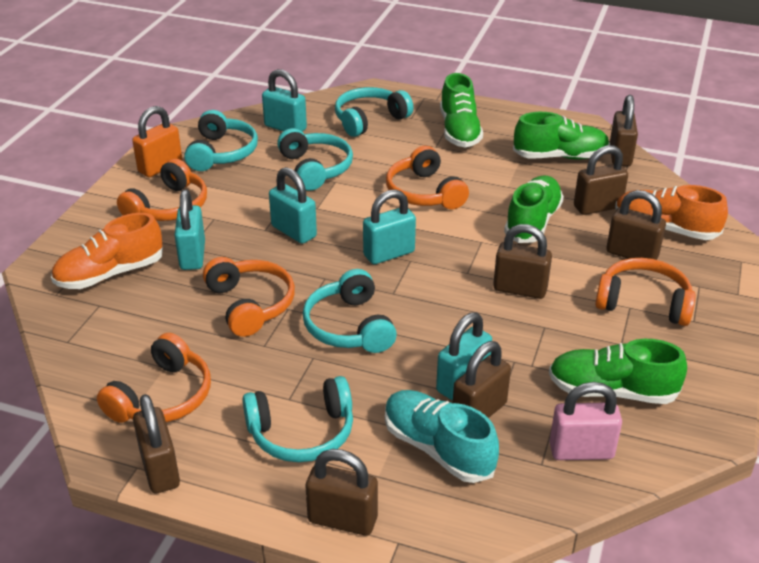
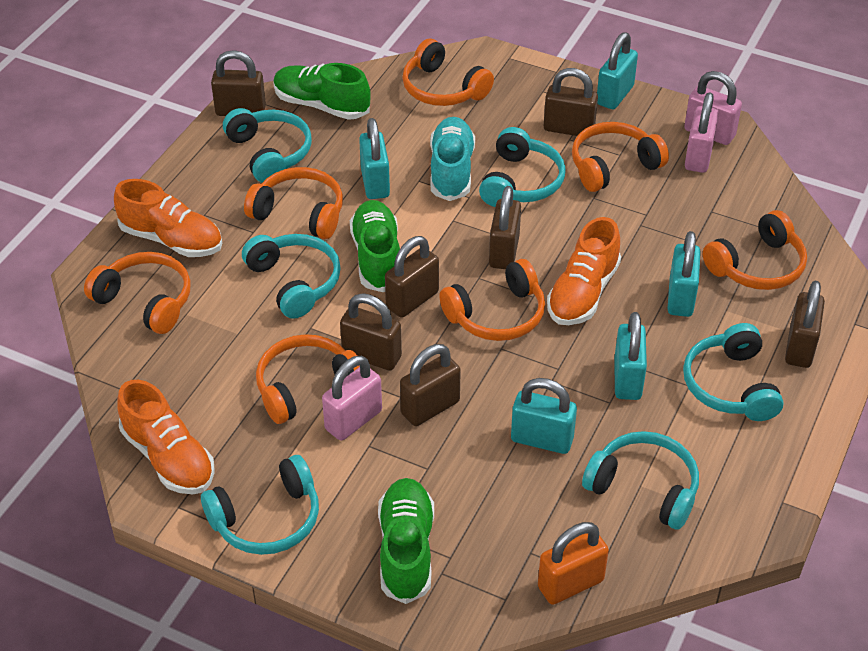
green shoe: [440,73,483,148] [504,176,564,243] [513,112,610,160] [549,339,687,404] = 4 -> [273,63,371,120] [350,200,400,292] [378,478,434,604] = 3
orange headphones: [97,333,211,423] [117,159,207,221] [203,257,295,337] [386,146,469,210] [595,258,696,326] = 5 -> [84,252,191,334] [244,167,343,239] [256,334,360,424] [402,39,494,106] [439,259,545,341] [572,122,669,192] [703,210,807,290] = 7
orange shoe: [51,213,163,289] [615,185,728,240] = 2 -> [114,179,222,257] [117,380,215,494] [547,217,621,325] = 3
pink padlock: [549,382,622,460] = 1 -> [322,356,382,441] [684,71,742,145] [685,93,719,173] = 3
turquoise headphones: [184,110,258,171] [242,376,353,462] [277,128,353,191] [303,269,397,353] [335,87,413,137] = 5 -> [201,455,319,555] [223,108,312,183] [242,234,341,319] [479,127,566,207] [582,431,699,530] [683,323,784,421] = 6

